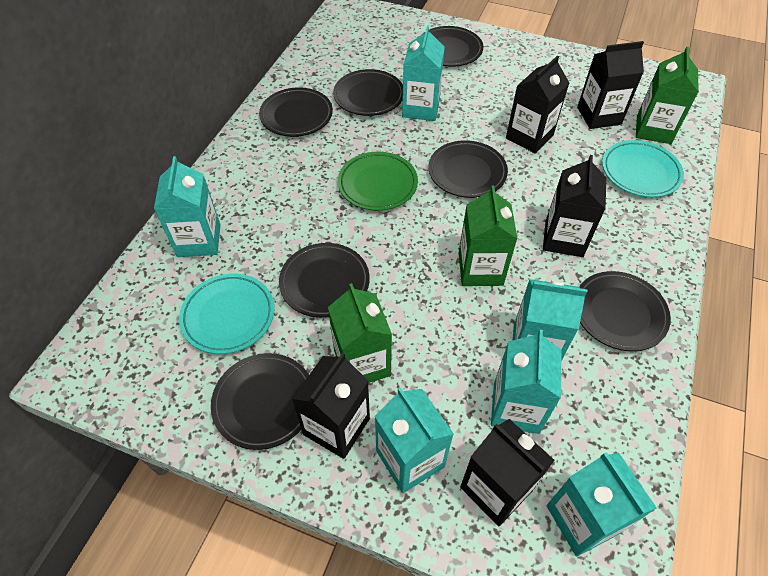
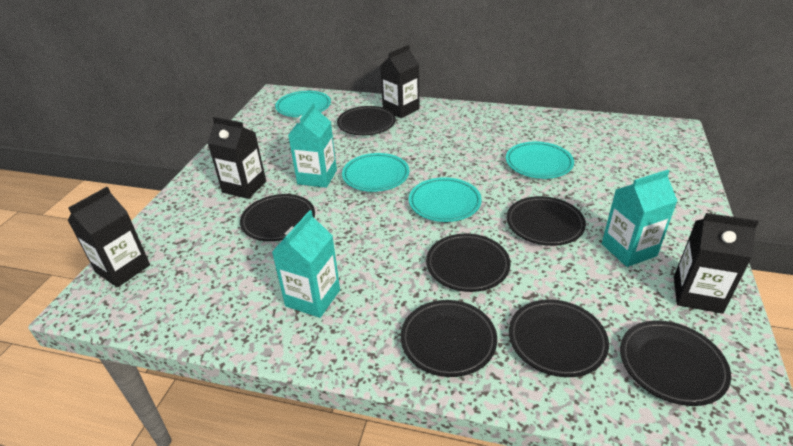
black carton: [292,353,370,459] [460,419,555,526] [506,55,569,154] [543,155,606,257] [577,41,644,129] = 5 -> [67,187,150,287] [208,117,266,199] [380,45,419,118] [674,213,759,314] = 4
green carton: [328,283,392,383] [458,185,517,286] [636,47,699,144] = 3 -> none = 0
green plate: [338,152,418,211] = 1 -> none = 0
turquoise carton: [154,156,221,257] [375,387,454,493] [402,25,445,121] [491,330,562,434] [513,279,587,361] [547,452,657,556] = 6 -> [272,210,340,318] [288,103,337,188] [602,170,677,267] = 3
turquoise plate: [179,274,274,354] [602,140,684,197] = 2 -> [275,91,331,117] [342,153,409,192] [409,177,482,222] [506,142,574,179] = 4

